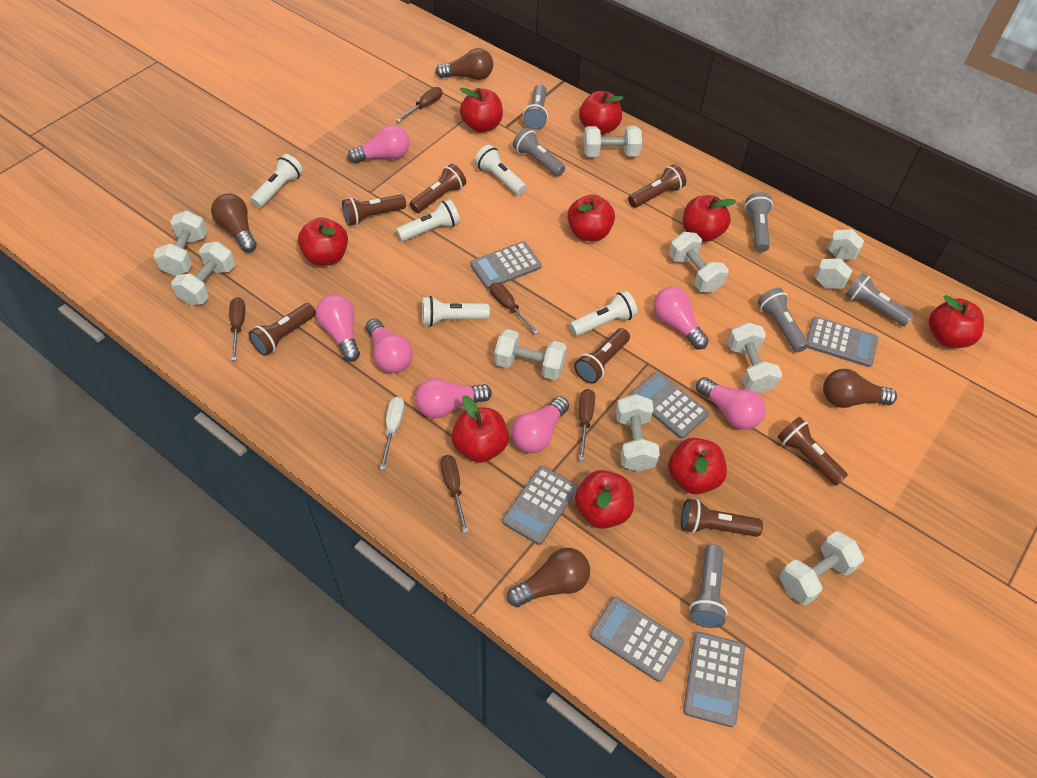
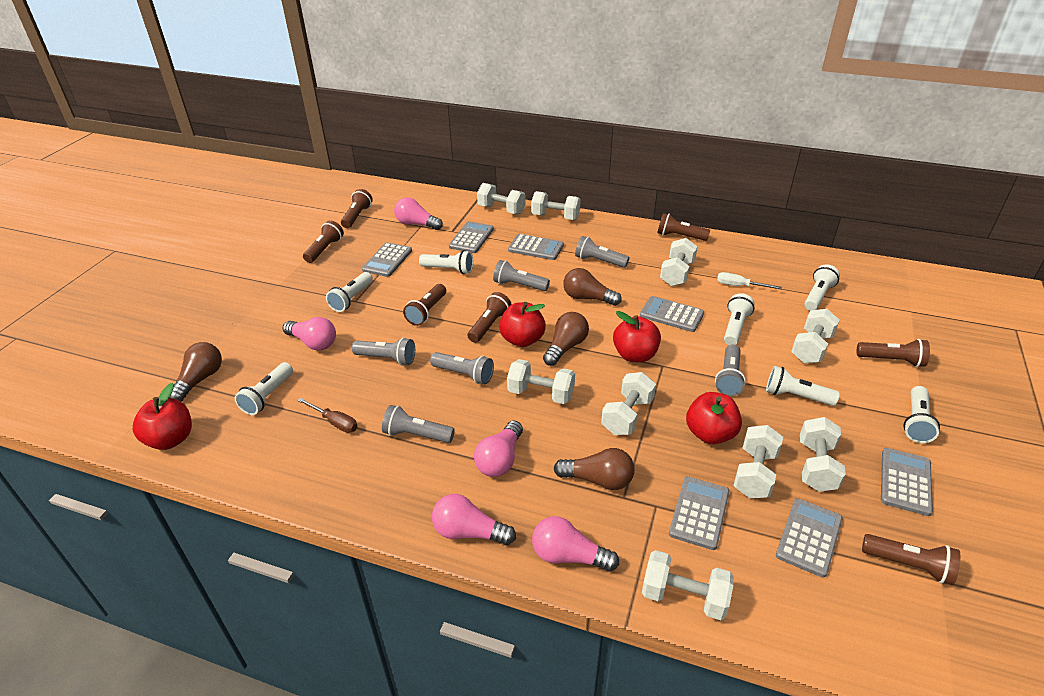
brown screwdriver: [229,297,245,361] [396,87,442,122] [440,455,469,533] [490,282,539,334] [579,389,595,461] = 5 -> [297,398,358,433] = 1
grey calculator: [470,241,542,289] [502,466,578,545] [590,597,684,682] [631,372,709,439] [683,632,745,727] [806,316,878,367] = 6 -> [362,242,412,277] [449,221,494,253] [508,234,564,260] [640,296,704,332] [669,476,729,550] [776,498,843,578] [881,448,933,516] = 7
pink light bulb: [316,294,360,362] [348,125,409,164] [366,319,413,373] [415,378,492,418] [511,396,569,453] [653,287,709,349] [696,377,766,430] = 7 -> [283,317,336,351] [394,198,443,230] [432,494,516,545] [474,421,523,477] [532,516,619,572] = 5
red apple: [298,218,348,266] [452,395,509,463] [460,88,503,133] [567,194,615,241] [575,470,634,529] [579,91,624,135] [668,438,727,494] [683,195,736,242] [928,295,984,348] = 9 -> [132,383,192,450] [499,302,546,347] [613,311,661,362] [686,392,742,444] = 4
white flashlight: [250,154,303,208] [396,199,460,241] [422,296,490,326] [475,145,527,196] [570,291,638,336] = 5 -> [235,362,293,415] [326,272,373,312] [419,250,473,274] [724,293,755,345] [766,366,840,406] [804,264,840,311] [904,386,940,443] = 7

